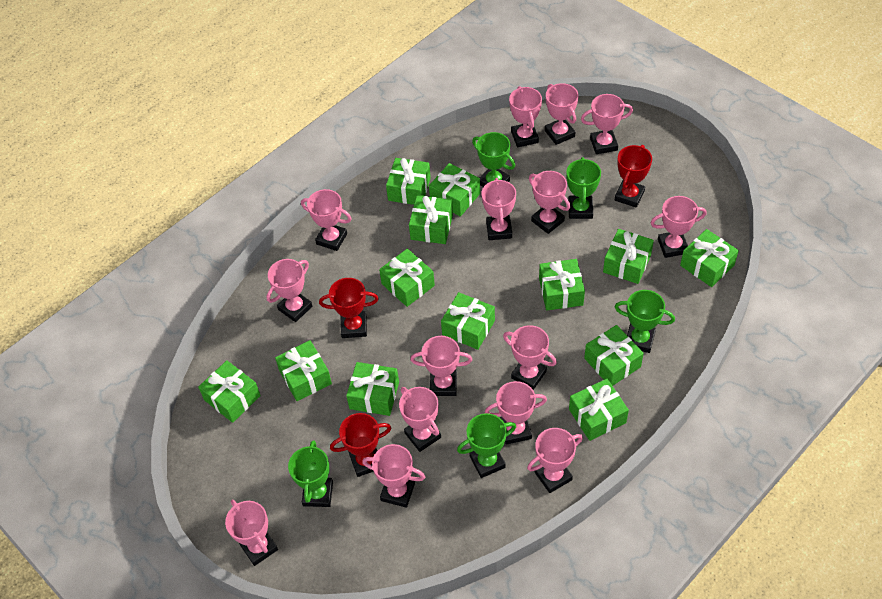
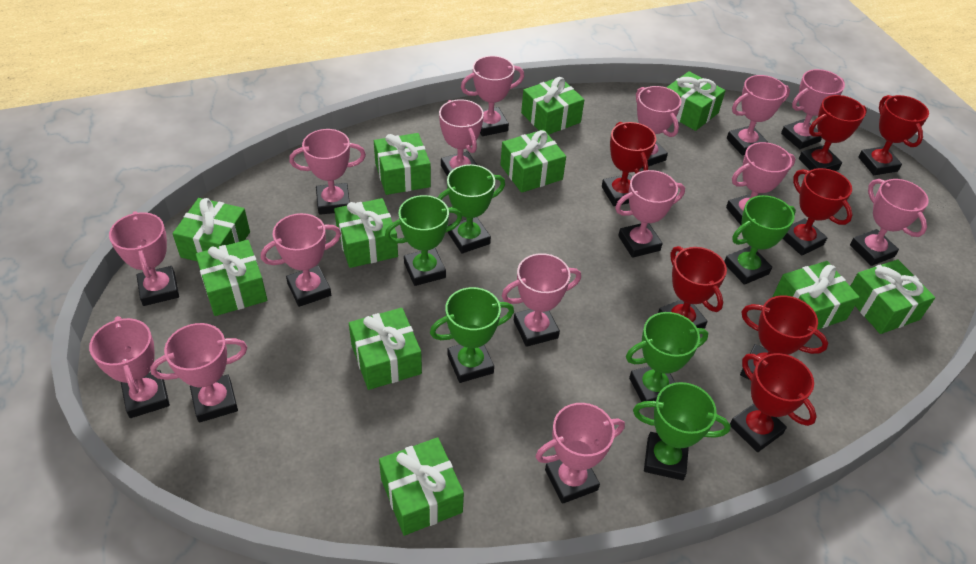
green gift: [198,360,261,423] [275,340,332,401] [346,362,399,416] [379,249,435,307] [386,158,431,205] [409,195,453,244] [429,163,480,217] [441,292,495,350] [539,259,585,310] [569,379,629,441] [584,325,644,386] [603,229,654,284] [680,229,739,287] = 13 -> [172,198,250,262] [196,240,267,316] [334,198,398,268] [349,308,422,390] [374,133,431,195] [379,437,464,536] [500,130,566,193] [521,77,584,135] [666,71,726,131] [773,261,860,330] [850,259,935,334] = 11
green trophy: [288,440,333,507] [457,413,516,478] [472,132,515,187] [566,157,601,219] [615,290,675,353] = 5 -> [385,195,462,286] [430,287,514,383] [437,164,505,254] [626,312,708,402] [633,382,731,480] [724,195,796,285] = 6
red trophy: [319,278,378,338] [330,413,391,477] [615,145,652,208] = 3 -> [602,122,656,206] [658,246,727,329] [730,353,817,452] [740,295,828,380] [782,168,853,256] [799,95,867,171] [858,95,929,175] = 7

